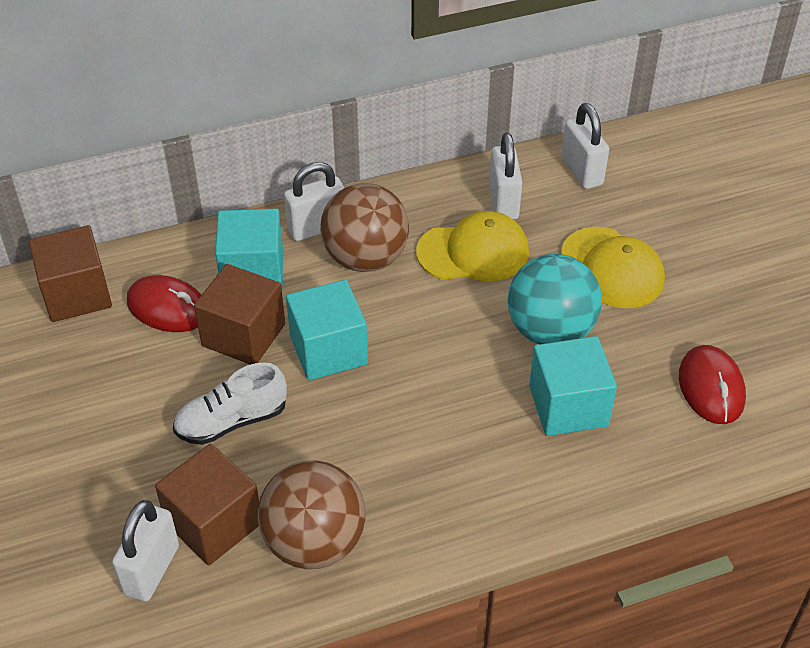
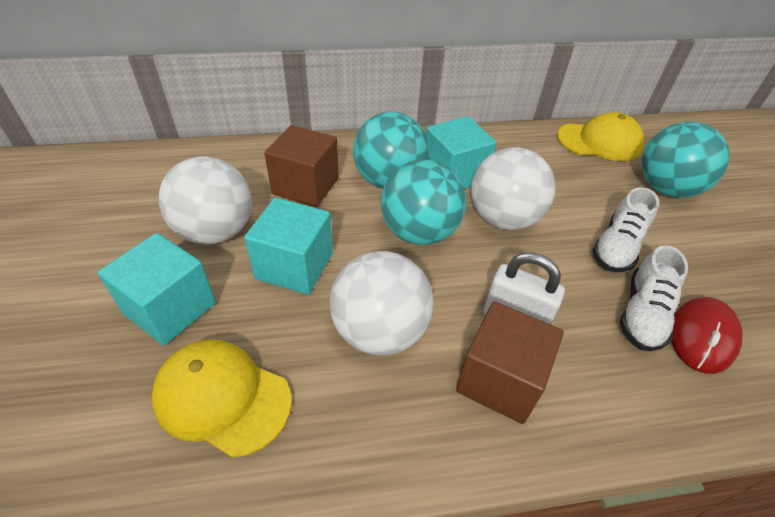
brown ball: [258,460,365,569] [320,183,409,272] = 2 -> none = 0
brown cube: [29,225,112,322] [155,444,259,565] [194,264,285,365] = 3 -> [264,125,339,207] [456,301,564,424] = 2
red mouse: [127,275,201,332] [679,345,746,424] = 2 -> [671,297,743,374] = 1
turquoise ball: [508,254,602,345] = 1 -> [353,112,429,189] [381,159,466,245] [642,121,730,198] = 3
white ball: none = 0 -> [159,156,252,244] [329,251,433,356] [471,147,555,230] = 3
white padlock: [112,500,179,601] [284,162,344,241] [489,133,522,220] [561,103,609,189] = 4 -> [483,252,565,325] = 1
white shoe: [173,362,287,445] = 1 -> [593,187,659,272] [620,245,688,351] = 2

